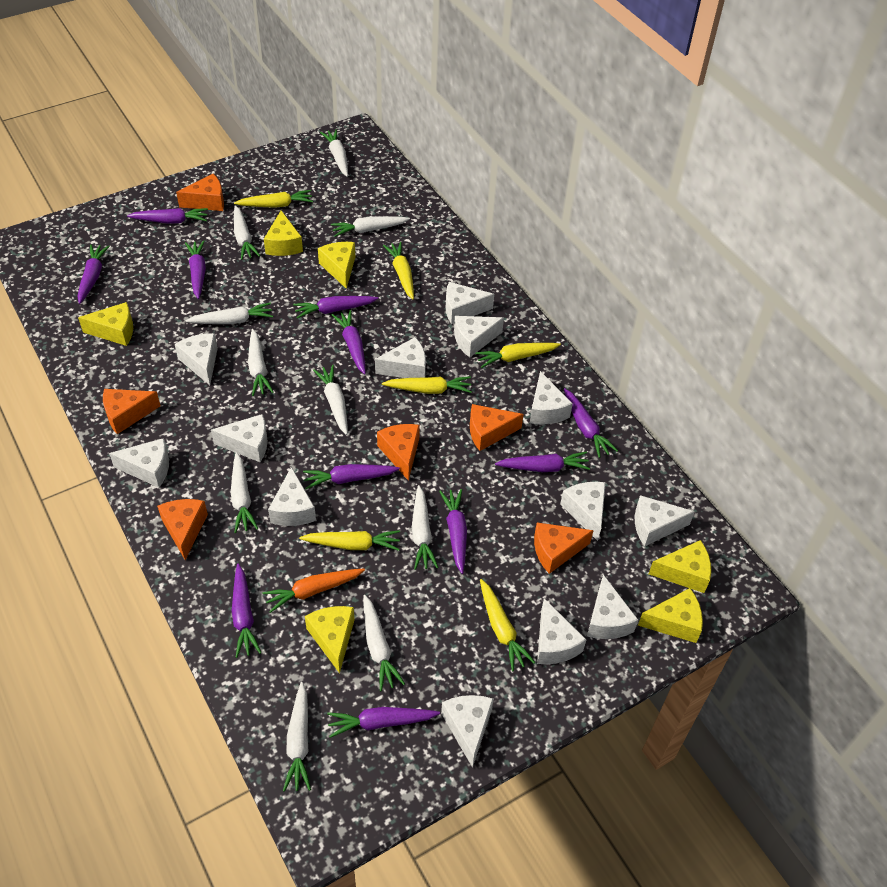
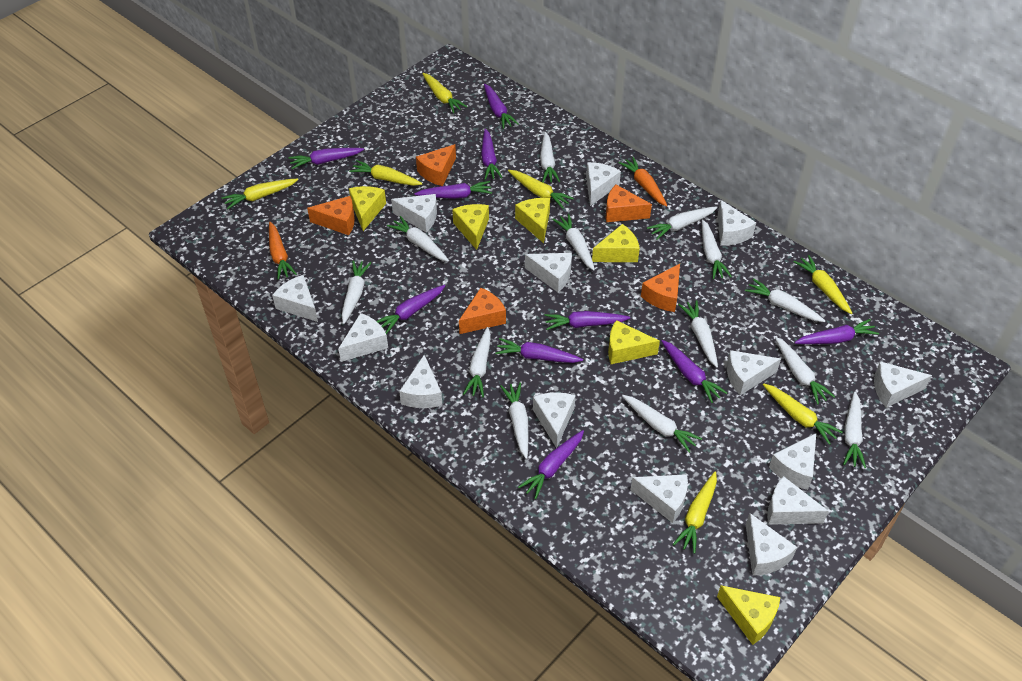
orange carrot: [263,569,365,613] = 1 -> [269,222,297,280] [618,157,667,207] = 2
orange cheese: [103,389,161,434] [157,499,208,560] [176,174,224,211] [377,424,420,481] [470,404,524,451] [534,523,594,574] = 6 -> [307,196,355,235] [416,144,456,186] [459,288,506,334] [606,185,652,222] [641,264,680,312] = 5
purple carrot: [77,245,110,304] [127,208,208,224] [185,240,206,299] [232,564,262,658] [293,296,378,319] [303,464,400,489] [327,707,440,738] [332,310,366,374] [439,489,467,574] [495,452,590,472] [564,388,618,458] = 11 -> [289,148,364,169] [377,285,445,334] [414,181,492,199] [481,129,503,180] [484,84,519,129] [495,338,583,363] [518,430,584,499] [544,311,630,330] [662,340,727,403] [795,319,879,344] = 10
white carrot: [185,303,273,324] [231,452,258,533] [234,206,260,260] [248,329,274,396] [283,682,311,792] [313,365,348,435] [320,129,348,177] [331,216,410,237] [364,595,405,691] [412,485,439,570] = 10 -> [342,260,371,324] [387,216,449,262] [463,327,491,397] [500,382,528,459] [540,132,560,183] [552,214,595,271] [622,395,702,453] [647,206,718,240] [678,300,718,368] [702,220,732,279] [745,278,825,322] [775,337,835,405] [843,391,866,469] = 13
white cheese: [109,438,169,488] [175,333,218,385] [211,414,268,462] [268,467,316,526] [375,337,426,378] [441,695,494,768] [446,282,494,324] [454,316,504,358] [530,371,573,424] [537,598,587,664] [560,482,606,541] [587,574,638,639] [635,495,695,546] = 13 -> [272,275,318,322] [338,313,388,362] [391,194,437,232] [399,355,442,408] [525,253,572,292] [533,392,575,448] [586,162,621,206] [630,474,688,523] [718,200,756,246] [727,350,781,395] [746,513,797,576] [767,476,829,525] [769,433,816,490] [874,361,932,408] = 14
yellow carrot: [234,190,313,208] [299,530,400,551] [382,376,472,394] [383,242,414,300] [475,343,561,368] [480,579,535,671] = 6 -> [222,179,298,209] [349,160,422,186] [422,73,468,113] [508,170,574,209] [673,472,717,554] [763,383,843,445] [794,255,852,314] = 7

